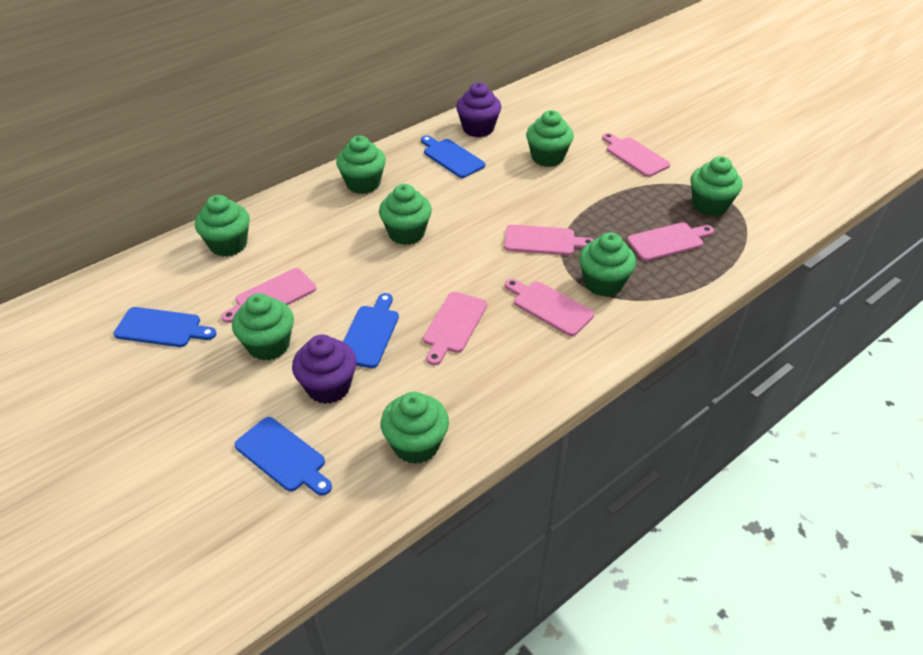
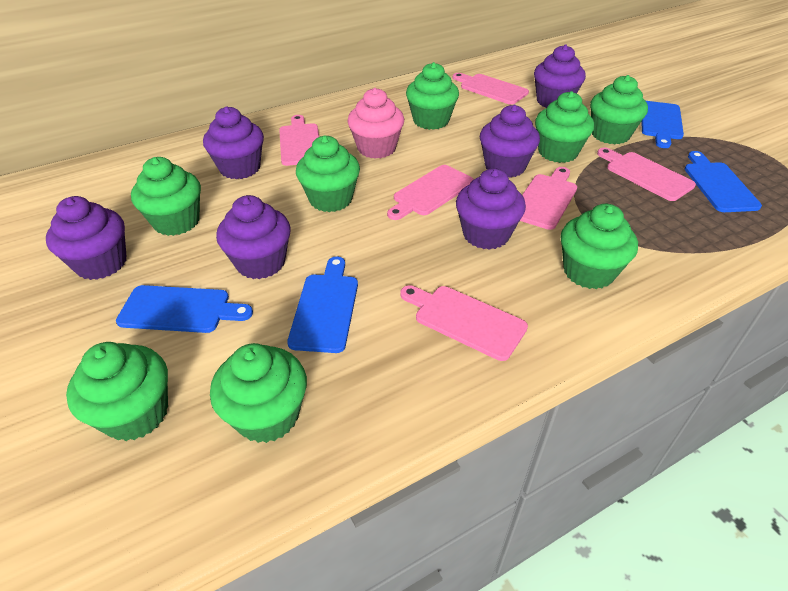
pink cupcake: none = 0 -> [347,88,404,159] = 1
purple cupcake: [292,335,357,404] [456,82,501,137] = 2 -> [46,196,127,280] [203,106,264,179] [216,195,291,279] [456,168,526,250] [480,105,540,178] [534,45,586,108] = 6

